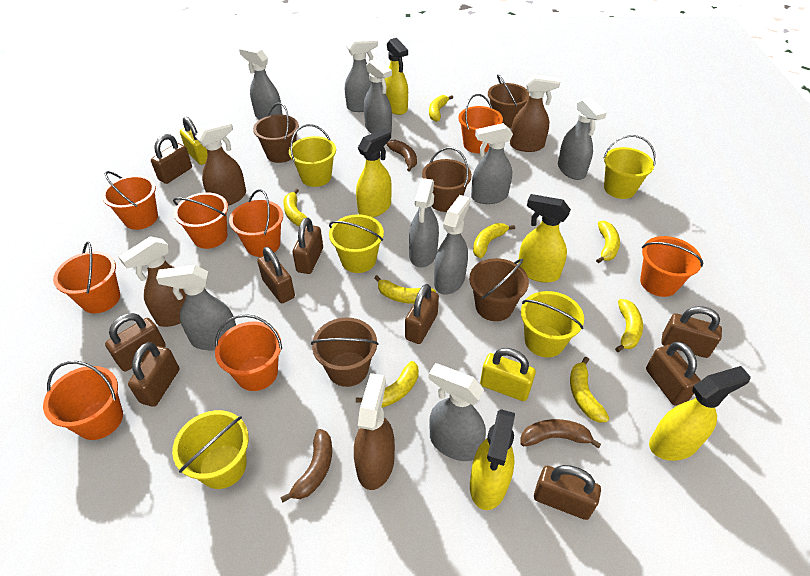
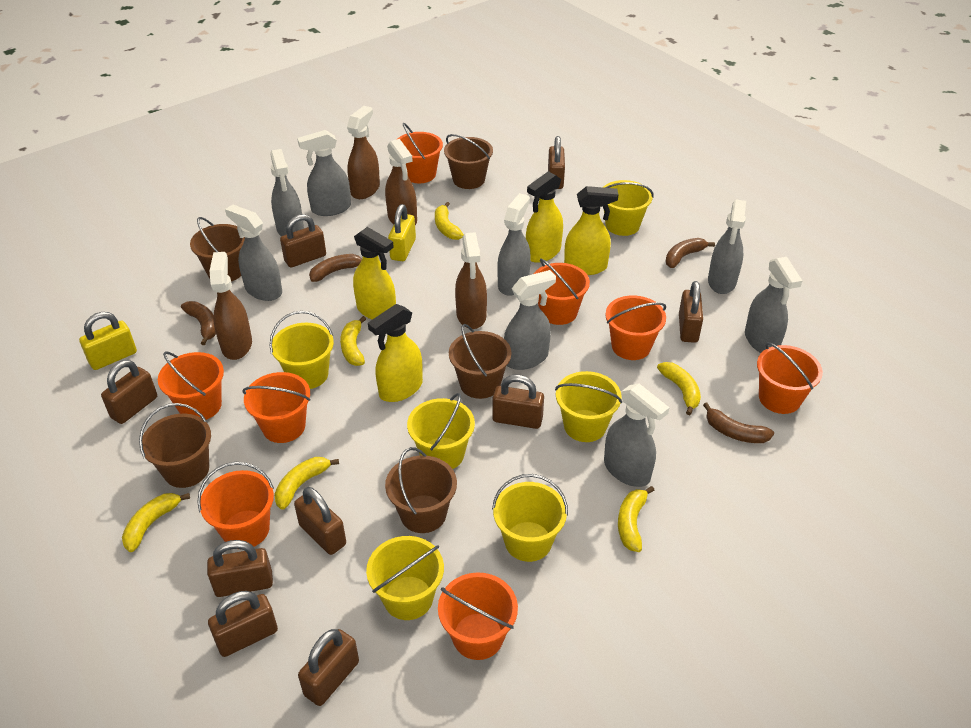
brown banana: [280,429,332,503] [387,140,417,172] [520,419,601,449] = 3 -> [181,301,216,345] [309,254,362,282] [665,238,715,268] [703,402,774,443] = 4
grey spray bottle: [156,265,236,350] [239,46,283,120] [345,37,378,112] [364,58,392,134] [409,178,439,268] [428,363,486,461] [434,195,471,295] [471,123,513,204] [558,97,606,180] = 9 -> [225,204,282,301] [270,149,304,236] [297,130,351,216] [497,193,531,296] [504,270,556,370] [604,383,669,487] [708,200,746,294] [745,257,802,353] = 8
yellow banana: [283,189,308,226] [356,361,419,407] [374,275,436,304] [429,95,453,122] [473,223,515,258] [570,357,609,423] [596,221,620,263] [615,299,643,352] = 8 -> [122,493,190,552] [274,457,339,510] [340,316,366,366] [435,202,464,240] [618,486,655,552] [657,362,701,415] = 6
yellow bucket: [172,410,249,489] [289,124,336,187] [329,214,384,273] [521,291,584,358] [603,135,656,199] = 5 -> [270,311,334,389] [366,536,444,620] [407,393,475,469] [492,474,568,562] [555,371,622,442] [603,180,654,236] = 6
yellow spray bottle: [356,128,392,218] [385,38,408,115] [470,409,515,510] [518,194,571,283] [649,366,751,461] = 5 -> [353,227,396,320] [368,304,423,402] [526,171,563,263] [564,186,619,275] = 4

